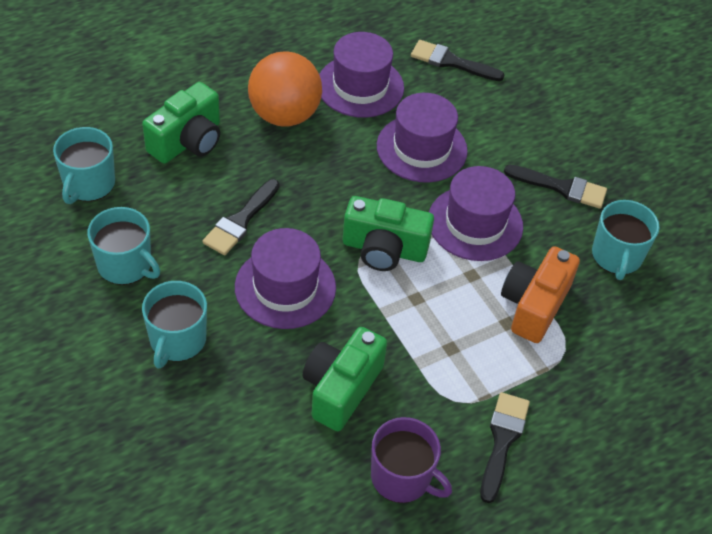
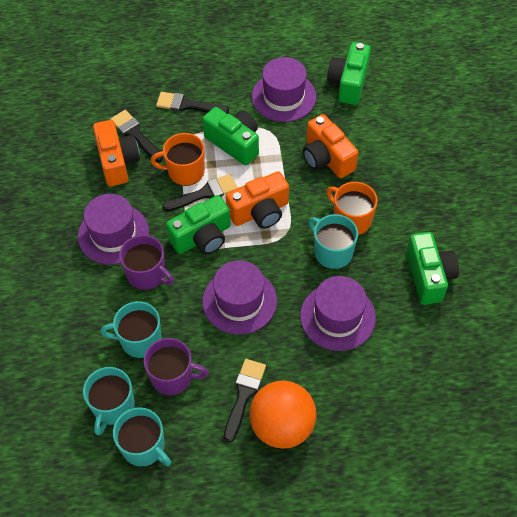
green camera: [142,82,220,164] [303,327,387,431] [343,196,434,271] = 3 -> [166,195,231,254] [202,107,259,166] [327,42,371,105] [406,232,459,305] = 4
orange camera: [501,246,580,343] = 1 -> [93,120,140,186] [226,171,289,229] [303,114,358,178] = 3
orange mug: none = 0 -> [151,133,205,186] [326,182,378,235] = 2
purple mug: [371,417,452,503] = 1 -> [119,235,174,290] [144,338,209,395] = 2

